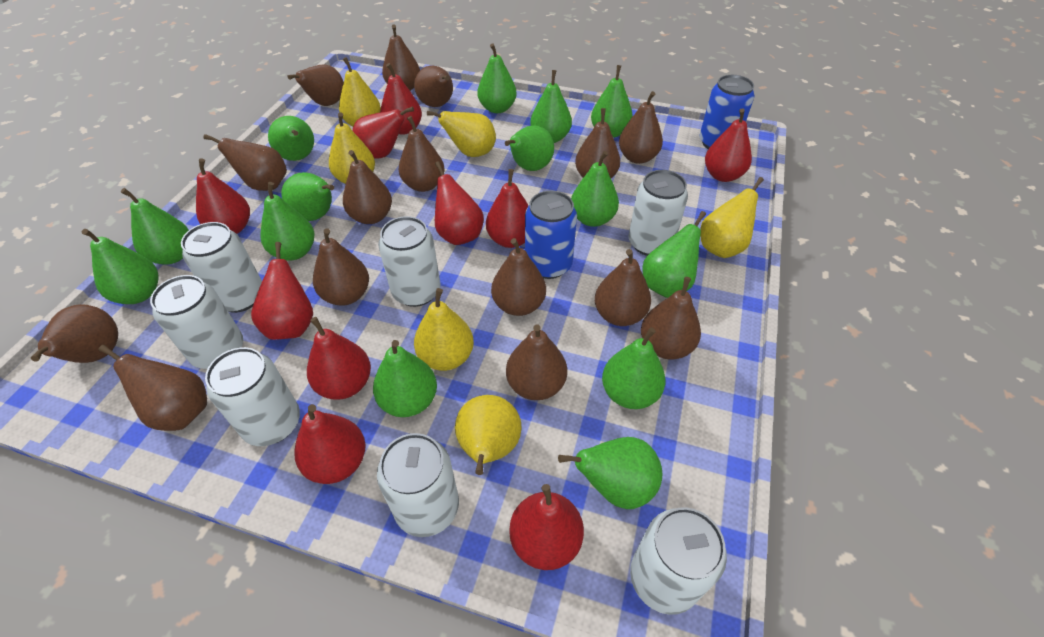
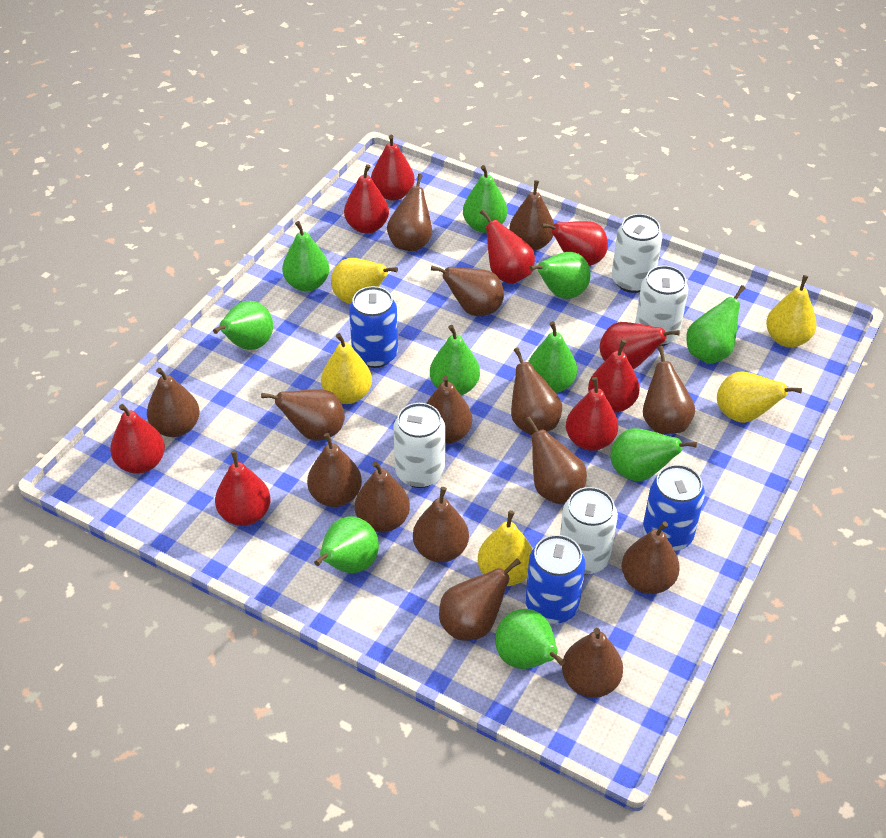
blue can: [525,191,577,279] [700,75,754,149] = 2 -> [349,286,398,368] [525,535,586,624] [643,464,705,551] = 3
green pear: [81,229,158,304] [121,188,189,265] [260,182,315,261] [268,116,314,161] [281,172,334,221] [373,340,437,417] [477,43,517,113] [505,125,554,171] [530,70,572,143] [558,437,662,509] [571,151,619,227] [591,65,633,138] [602,327,665,409] [643,211,706,298] = 14 -> [213,301,273,350] [282,221,330,291] [314,516,379,573] [430,325,480,395] [463,165,507,233] [495,609,565,669] [528,321,577,393] [529,252,591,299] [610,428,697,481] [687,285,745,364] = 10
red pear: [196,159,250,234] [251,242,313,340] [294,404,366,484] [307,317,371,400] [352,106,414,159] [380,63,422,135] [435,161,484,245] [486,169,529,248] [509,484,584,570] [705,108,752,182] = 10 -> [110,404,165,474] [215,451,271,526] [344,164,389,234] [371,135,415,201] [480,210,535,284] [541,221,608,266] [566,377,618,451] [588,340,640,413] [600,322,680,369] = 9
white can: [150,275,243,369] [181,222,262,313] [205,347,300,446] [377,433,459,537] [378,216,441,307] [628,170,688,256] [630,507,727,615] = 7 -> [393,403,445,488] [560,487,618,575] [612,214,663,293] [635,266,688,346] = 4
yellow pear: [329,112,375,184] [339,57,381,127] [414,288,474,371] [427,111,496,157] [455,395,522,475] [700,177,764,258] = 6 -> [321,333,372,404] [331,258,398,304] [478,510,533,586] [717,371,802,423] [766,275,817,347] = 5

